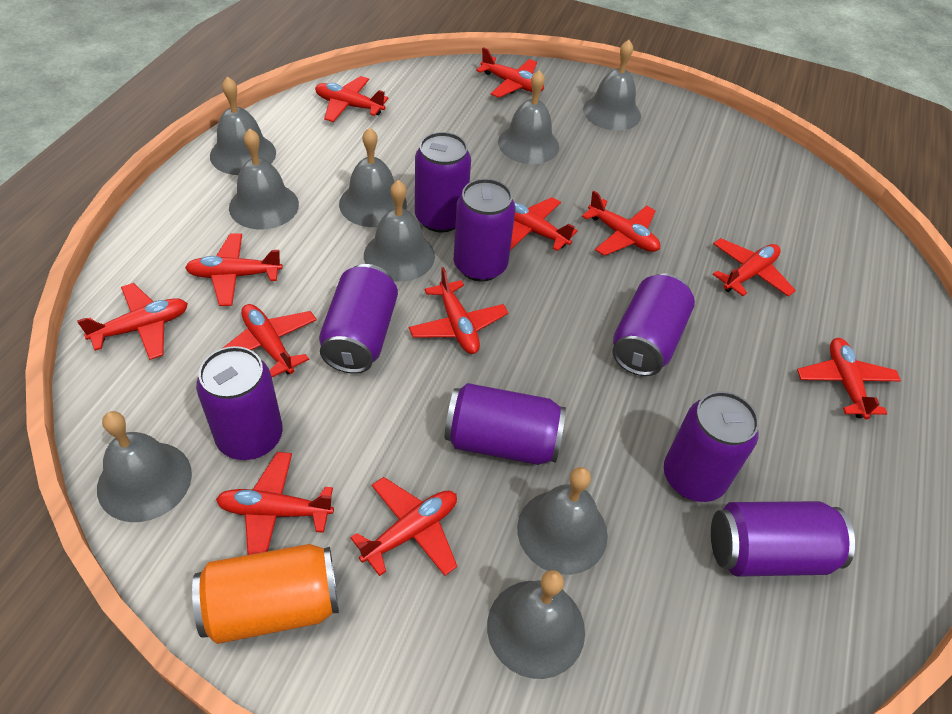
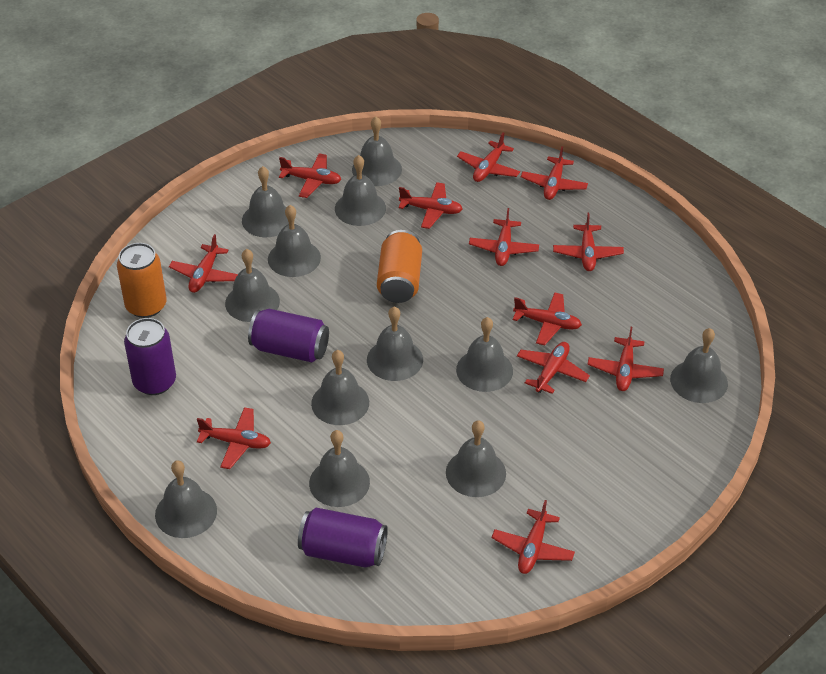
grey bell: [97,411,192,522] [210,76,276,175] [229,128,299,230] [339,127,407,227] [364,180,435,282] [487,570,585,679] [498,70,559,164] [517,467,608,575] [583,40,641,131] = 9 -> [155,460,217,538] [225,249,280,322] [242,166,289,237] [268,205,321,277] [309,430,370,507] [311,350,369,425] [335,155,386,226] [352,116,402,186] [367,306,423,381] [446,420,506,497] [456,317,513,392] [670,328,728,403] = 12
orange can: [192,544,339,644] = 1 -> [117,243,167,318] [377,230,422,303] = 2
purple can: [196,346,283,460] [319,264,398,374] [415,132,471,233] [444,383,566,465] [453,179,516,282] [613,273,695,376] [664,391,759,502] [711,501,855,577] = 8 -> [124,318,176,395] [248,309,329,362] [298,508,388,568] = 3

